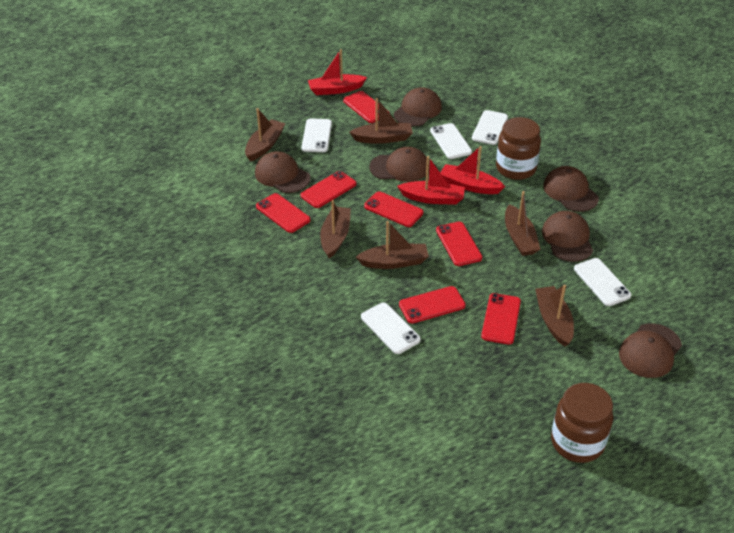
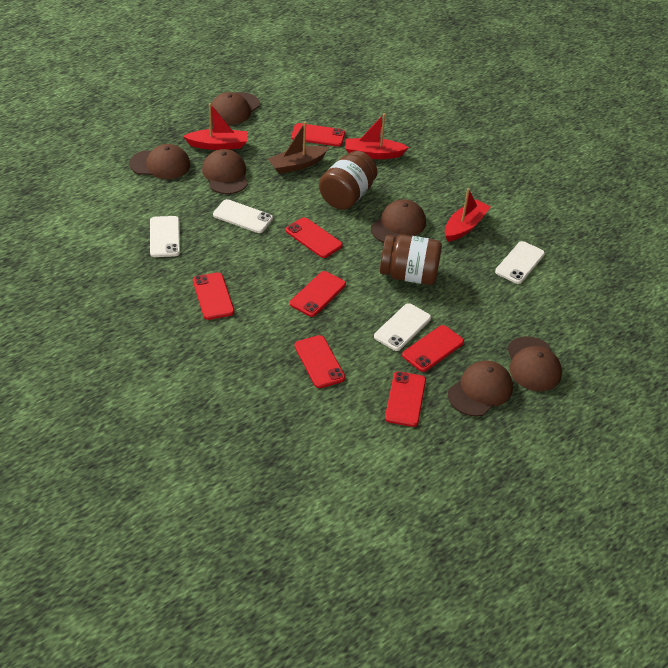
brown boat: [245,108,286,162] [320,200,351,258] [349,98,413,144] [356,221,429,269] [505,191,540,256] [535,285,574,347] = 6 -> [268,122,329,174] = 1
white phone: [301,118,332,152] [361,303,421,354] [430,123,472,159] [472,110,508,145] [574,258,631,306] = 5 -> [150,216,180,257] [213,199,273,233] [374,303,431,351] [495,241,545,284] = 4

